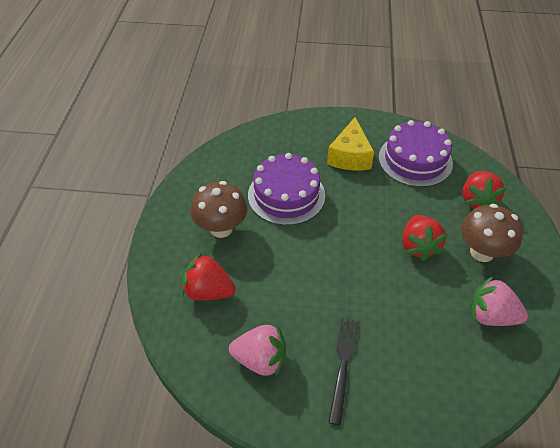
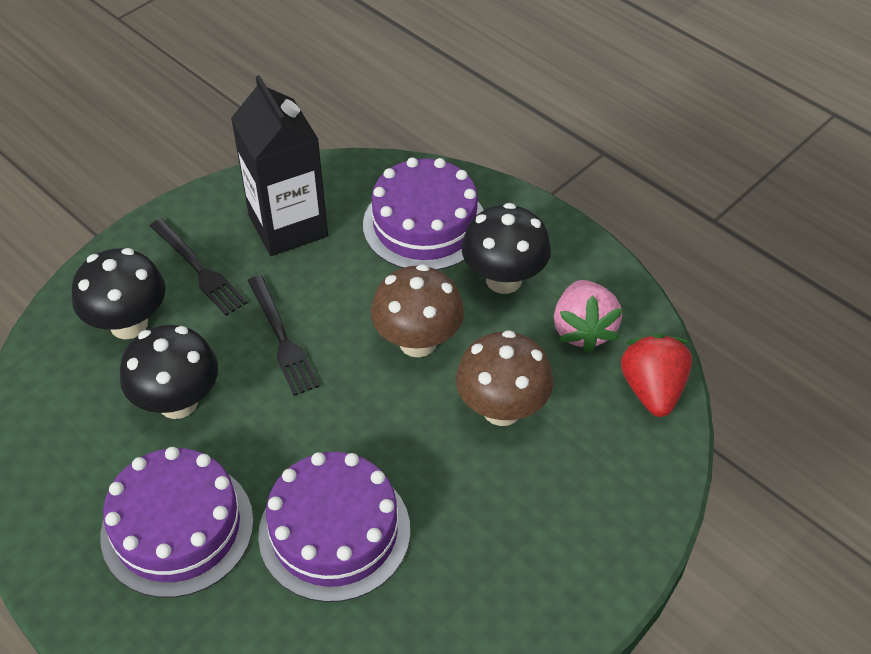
black carton: none = 0 -> [231,75,328,256] = 1
black fork: [328,318,360,425] = 1 -> [150,219,248,316] [247,275,320,396] = 2
black mushroom: none = 0 -> [71,248,166,339] [120,325,218,419] [461,203,551,294] = 3
pink strawberry: [229,325,286,378] [470,276,528,326] = 2 -> [554,280,622,353] = 1
purple cake: [248,153,325,225] [378,120,453,187] = 2 -> [100,447,254,598] [258,452,410,602] [363,157,484,270] = 3
red strawberry: [182,253,236,300] [402,215,448,261] [462,171,507,209] = 3 -> [621,333,692,417] = 1
yellow cheese: [327,117,374,170] = 1 -> none = 0

